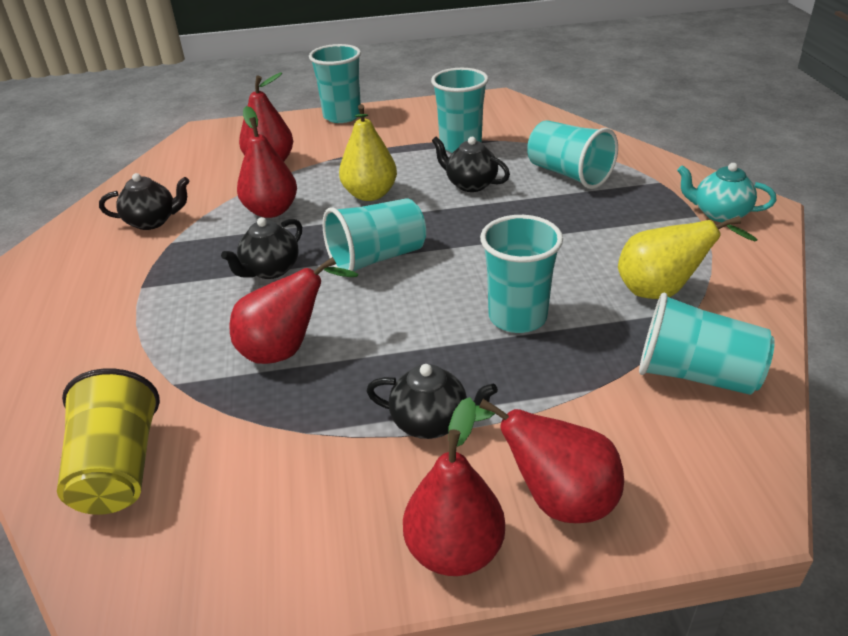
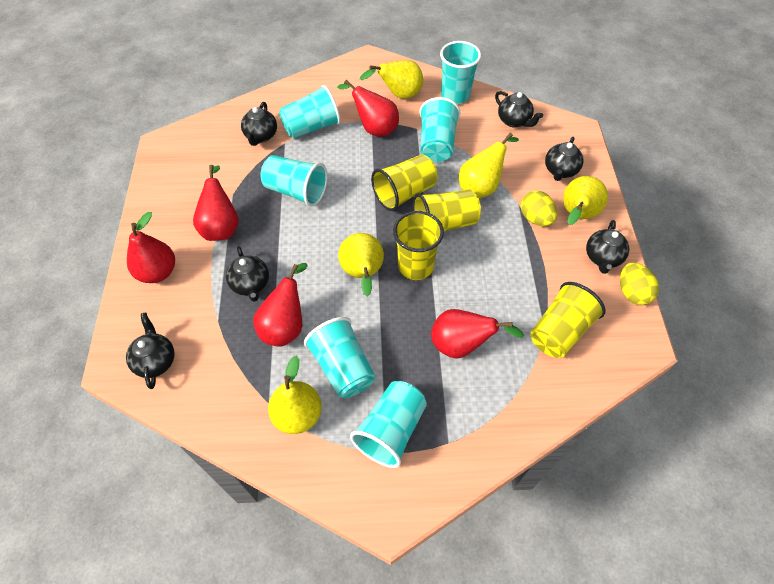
black teapot: [99,173,189,230] [221,217,302,279] [366,364,498,439] [432,137,510,192] = 4 -> [126,313,175,389] [226,246,269,302] [241,102,277,146] [495,91,543,127] [545,137,584,181] [586,220,629,274] = 6
turquoise teapot: [677,163,776,222] = 1 -> none = 0
yellow cup: [57,368,160,515] = 1 -> [371,155,438,211] [393,211,444,280] [413,189,481,231] [530,282,606,358] = 4
yellow egg: none = 0 -> [521,191,557,226] [620,262,659,305] = 2
yellow pear: [339,104,397,201] [618,216,758,299] = 2 -> [268,356,322,434] [338,233,384,297] [360,60,423,99] [459,133,519,198] [563,176,608,225] = 5

